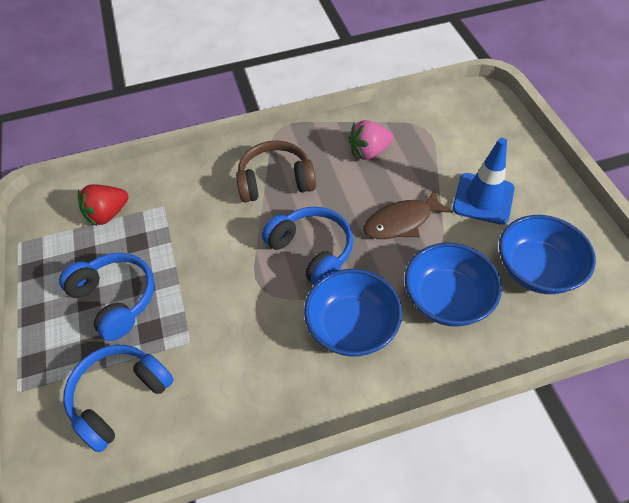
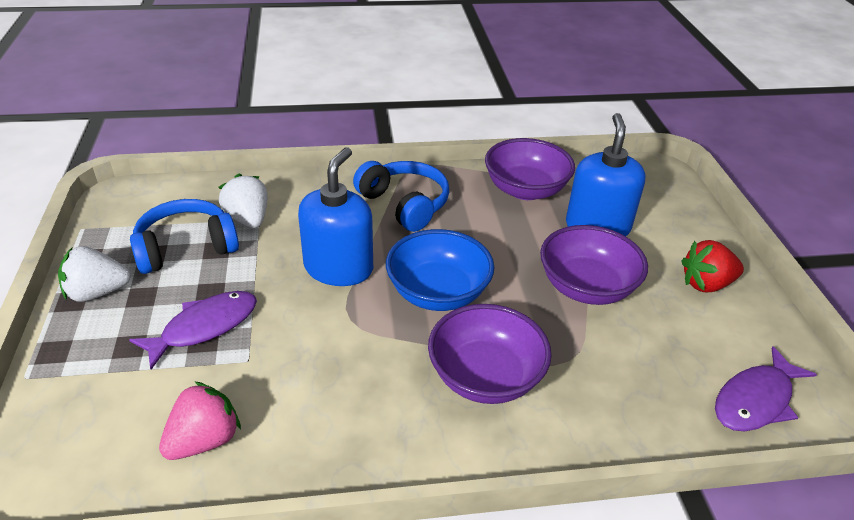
blue bowl: [304,269,402,356] [405,243,502,327] [499,215,596,294] = 3 -> [386,229,495,311] = 1
blue headphones: [59,253,155,341] [63,344,174,452] [262,207,353,285] = 3 -> [130,199,239,274] [353,161,449,232] = 2
blue soap dispenser: none = 0 -> [298,147,373,286] [566,113,645,236] = 2
blue traffic cone: [453,138,515,225] = 1 -> none = 0
brown fish: [363,189,453,239] = 1 -> none = 0
brown headphones: [236,140,316,203] = 1 -> none = 0
purple bowl: none = 0 -> [428,304,552,404] [485,138,575,200] [540,225,648,305] = 3
purple fish: none = 0 -> [129,291,257,369] [715,346,817,432] = 2
white strawberry: none = 0 -> [58,246,131,302] [218,173,268,228] = 2

